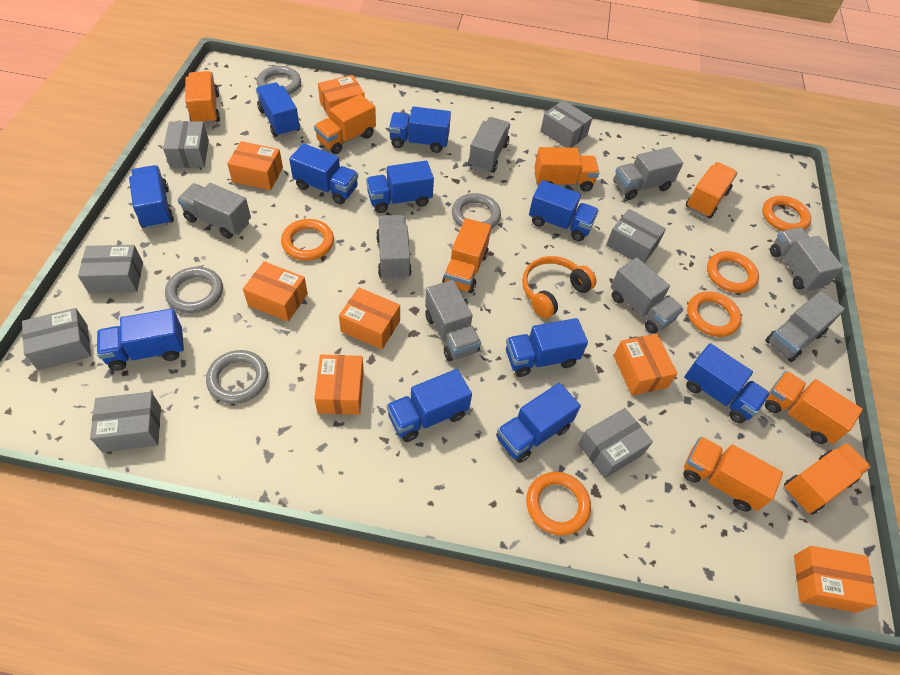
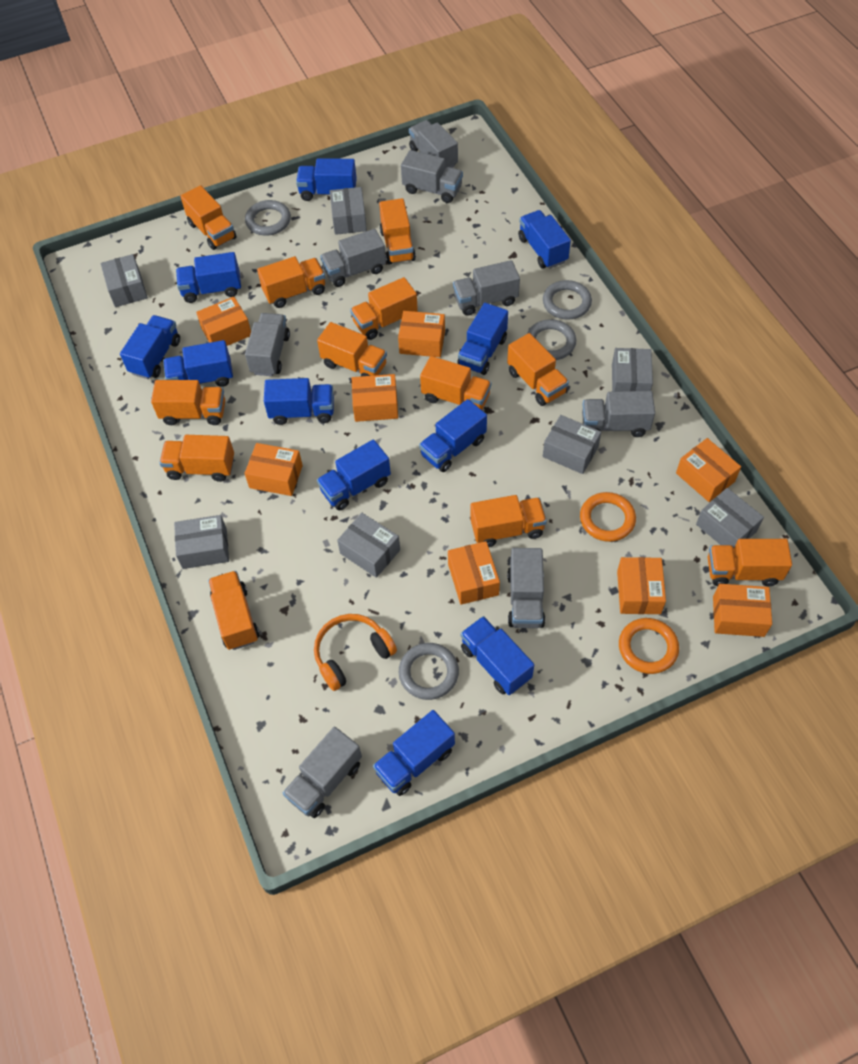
orange box: [227,141,283,190] [243,261,308,322] [314,354,364,415] [318,75,365,118] [339,287,400,349] [614,334,677,395] [794,546,877,613] = 7 -> [196,297,251,346] [245,443,303,496] [352,374,398,422] [398,311,445,357] [448,541,500,605] [617,557,666,614] [676,438,741,502] [713,584,772,637] = 8
orange ring: [281,219,334,261] [526,472,591,536] [687,291,742,337] [707,251,759,293] [762,196,811,231] = 5 -> [580,492,636,542] [619,618,679,674] = 2
orange truck: [185,71,220,124] [314,94,376,154] [442,218,491,293] [534,147,599,192] [683,437,783,512] [686,162,738,218] [765,371,863,444] [784,443,871,515] = 8 -> [151,380,225,425] [159,435,234,482] [180,185,236,250] [208,571,259,650] [257,256,325,308] [317,322,387,376] [350,277,418,340] [379,198,416,265] [420,356,491,410] [470,495,547,547] [507,333,569,406] [708,539,792,586] = 12

